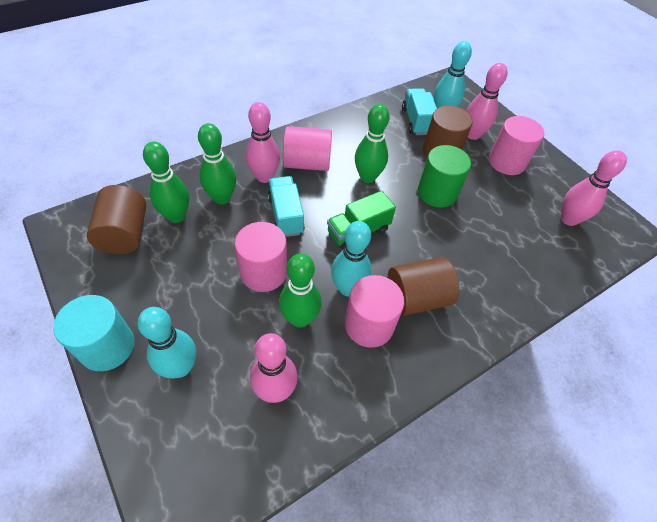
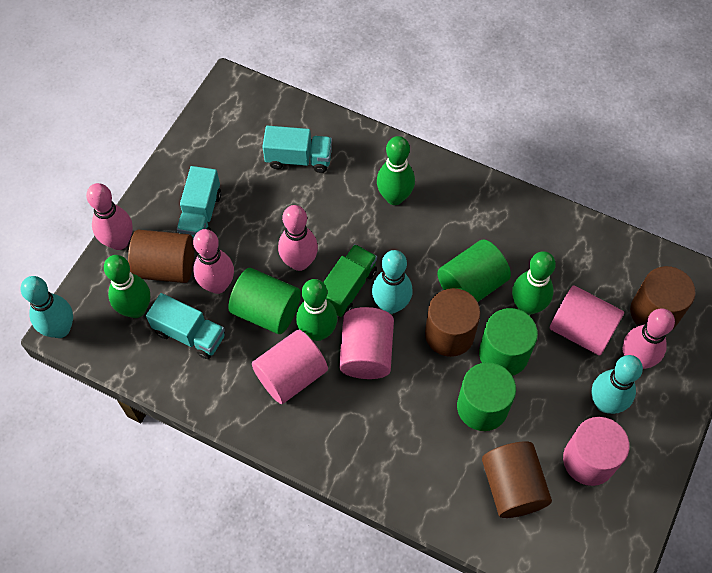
brown cylinder: [87,185,146,254] [388,257,459,316] [423,106,473,157] = 3 -> [128,230,194,283] [425,288,481,357] [482,442,552,518] [630,266,696,330] = 4
green cylinder: [418,145,471,208] = 1 -> [228,268,301,334] [437,239,511,302] [457,362,516,431] [479,308,538,376] = 4
turquoise cylinder: [53,295,134,371] = 1 -> none = 0
turquoise truck: [268,176,305,237] [402,88,437,135] = 2 -> [146,293,225,359] [177,166,221,239] [262,126,332,173] = 3

